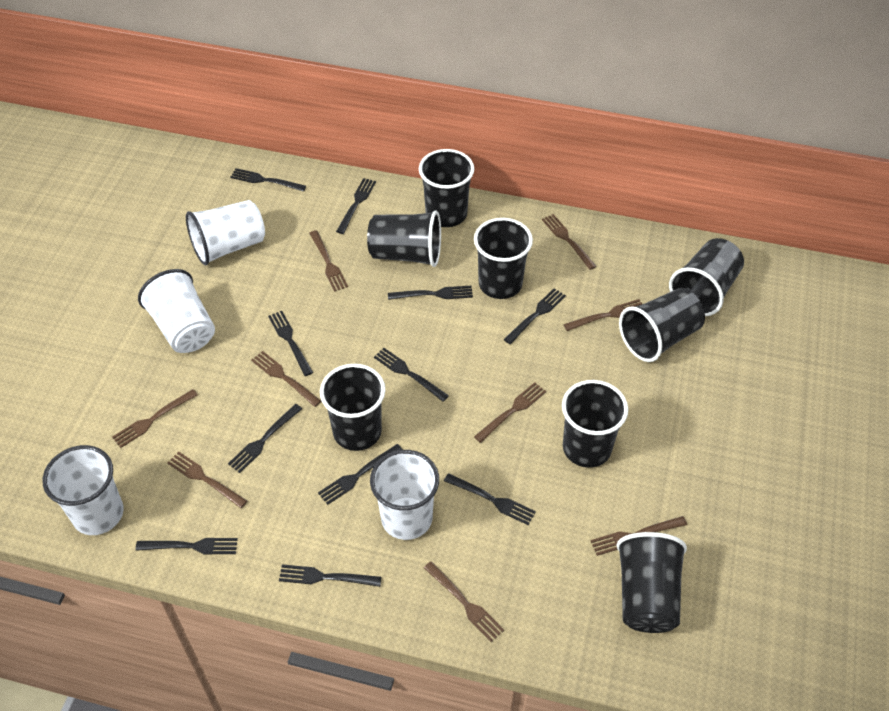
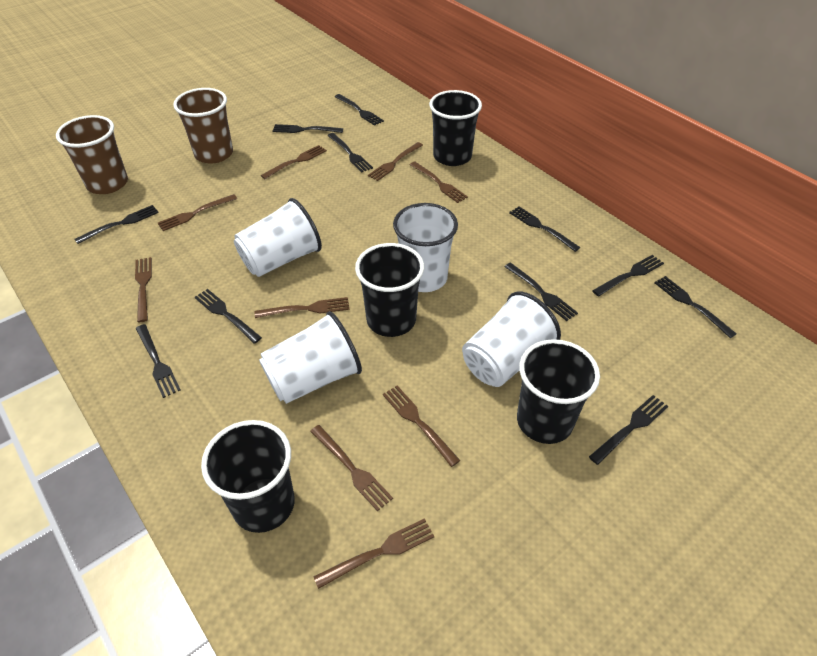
black cup: [320,364,385,451] [367,211,441,267] [419,149,474,227] [474,218,533,299] [562,380,628,468] [616,532,687,633] [619,288,705,362] [669,238,744,316] = 8 -> [201,420,295,533] [355,243,424,337] [429,90,482,166] [517,339,600,444] = 4
brown cup: none = 0 -> [56,115,128,194] [173,88,233,164] = 2

